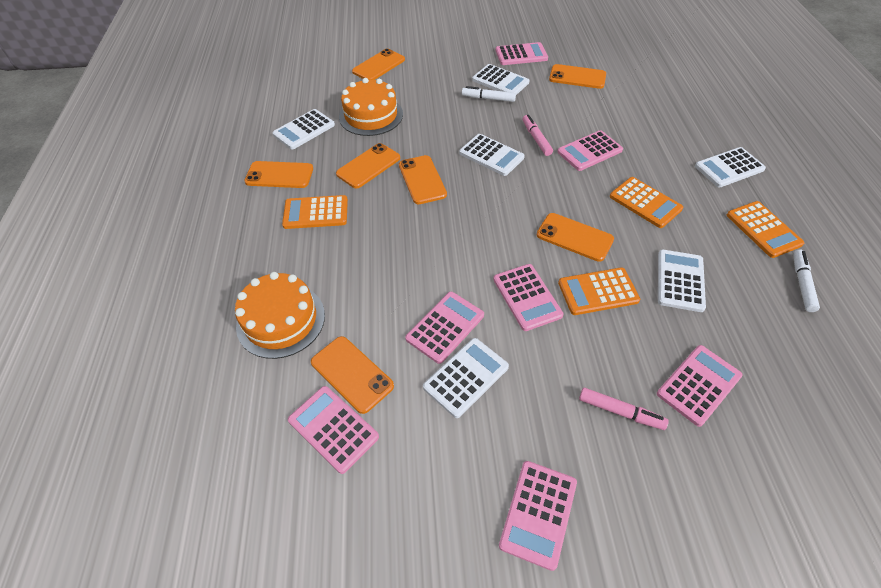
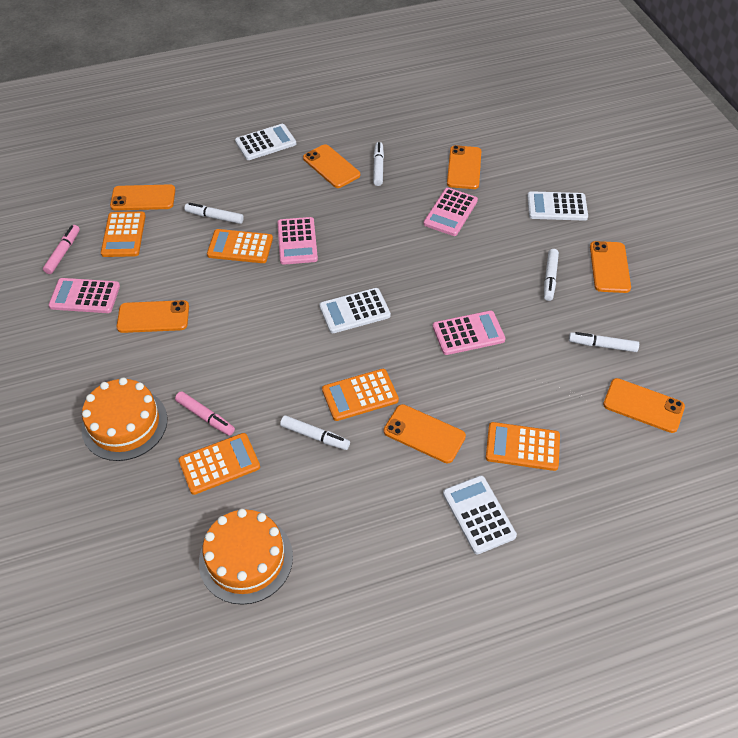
orange calculator: [282,195,348,229] [558,268,640,315] [610,177,683,228] [727,201,804,258] = 4 -> [101,212,146,257] [178,433,260,495] [207,229,273,263] [322,369,399,421] [486,422,560,471] = 5
pink calculator: [288,386,379,474] [405,292,484,364] [493,264,564,331] [495,42,548,65] [499,461,577,571] [557,130,623,171] [657,345,743,427] = 7 -> [48,278,120,313] [277,217,318,265] [424,188,478,236] [433,311,506,355] = 4
white calculator: [272,109,335,149] [423,338,509,418] [459,134,525,176] [472,64,530,95] [658,249,706,312] [695,147,766,187] = 6 -> [235,124,296,160] [319,288,391,333] [443,475,517,555] [527,191,588,221] = 4
white marker: [462,86,516,102] [793,250,820,312] = 2 -> [185,203,244,224] [280,415,350,450] [373,142,384,186] [544,249,559,301] [569,332,639,352] = 5

